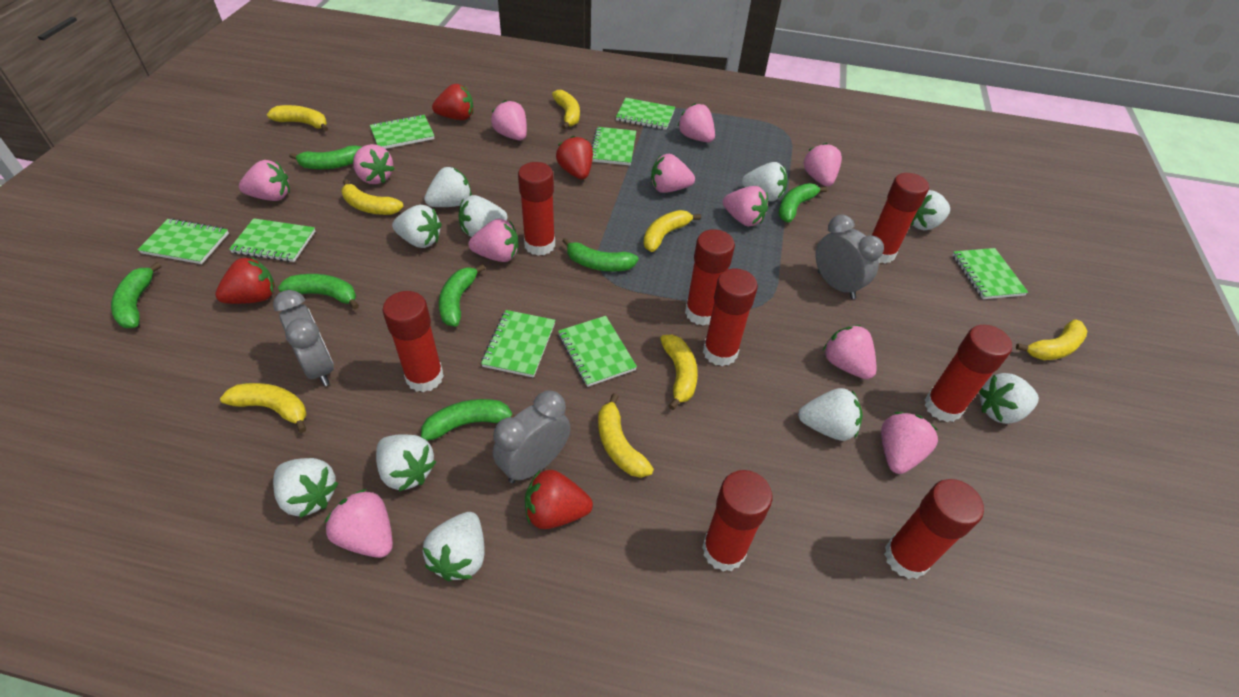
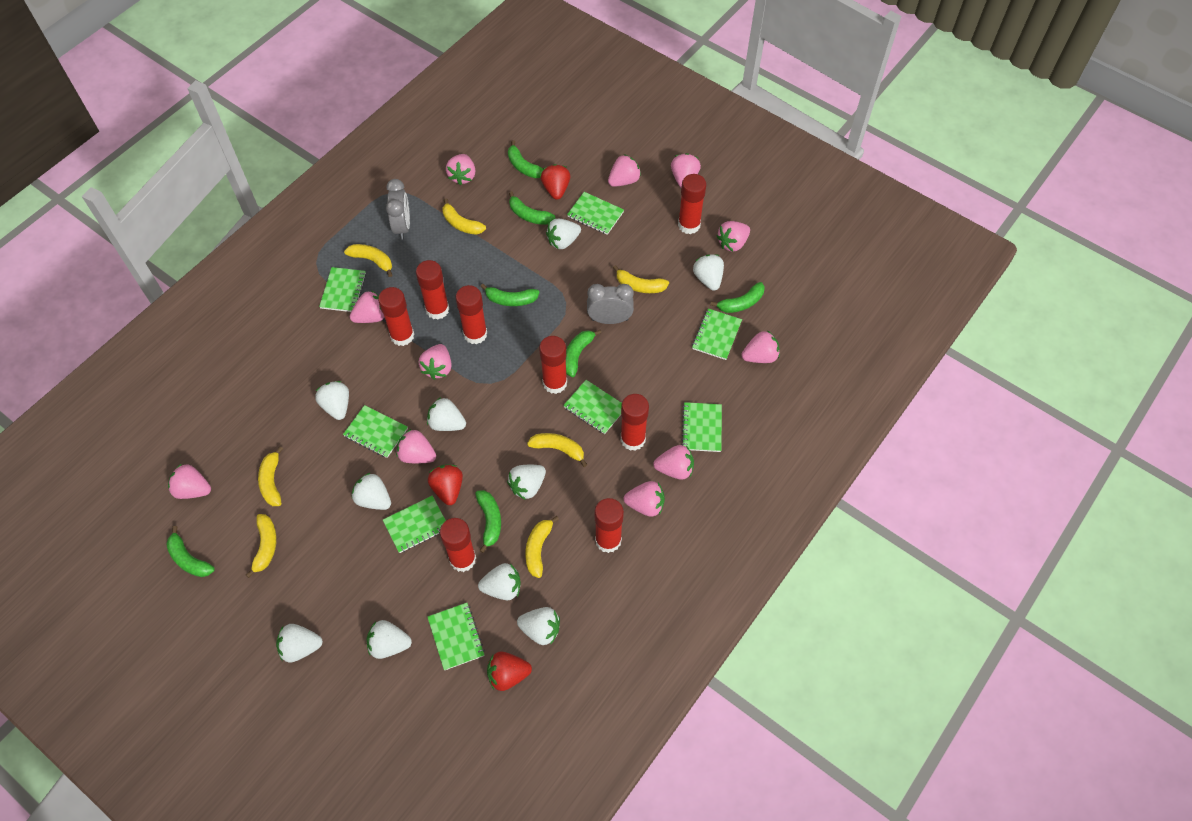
grey clock: [273,290,334,386] [493,390,571,483] [816,215,884,299] = 3 -> [386,179,410,240] [587,284,634,324] = 2
red strawberry: [215,257,275,304] [432,84,473,120] [525,470,593,529] [556,136,593,179] = 4 -> [428,464,463,505] [487,651,532,691] [541,164,570,200] = 3
yellow banana: [220,383,307,433] [267,105,328,131] [342,179,404,215] [552,90,580,129] [598,393,654,478] [643,210,701,252] [660,335,698,410] [1016,319,1087,360] = 8 -> [246,514,277,578] [258,447,283,506] [344,244,392,277] [443,198,486,235] [525,516,559,578] [527,433,587,467] [613,265,669,293] = 7

